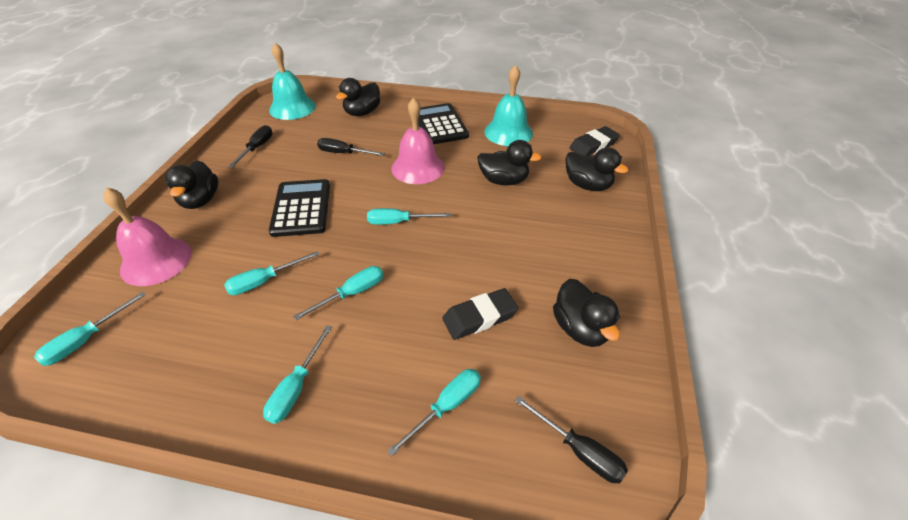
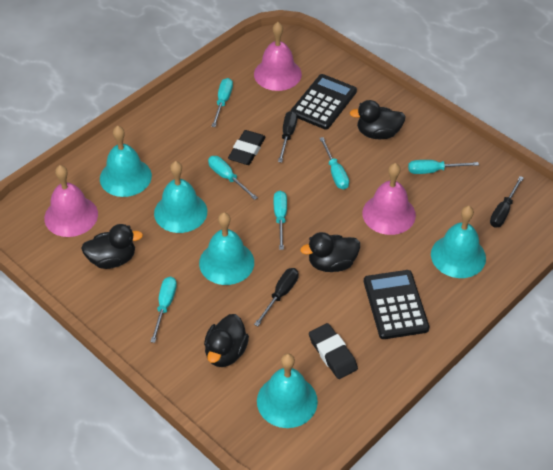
black duck: [165,160,218,209] [336,78,380,116] [477,140,542,186] [553,279,620,347] [565,147,628,191] = 5 -> [81,224,143,269] [204,314,249,367] [300,232,360,272] [349,100,406,139] = 4
pink bell: [103,187,192,286] [391,97,445,184] = 2 -> [44,165,98,237] [254,22,302,91] [362,163,416,235] = 3
turquoise bell: [269,43,316,120] [484,65,533,146] = 2 -> [100,126,152,197] [154,161,207,233] [199,212,254,285] [257,353,318,428] [431,206,486,278] = 5

